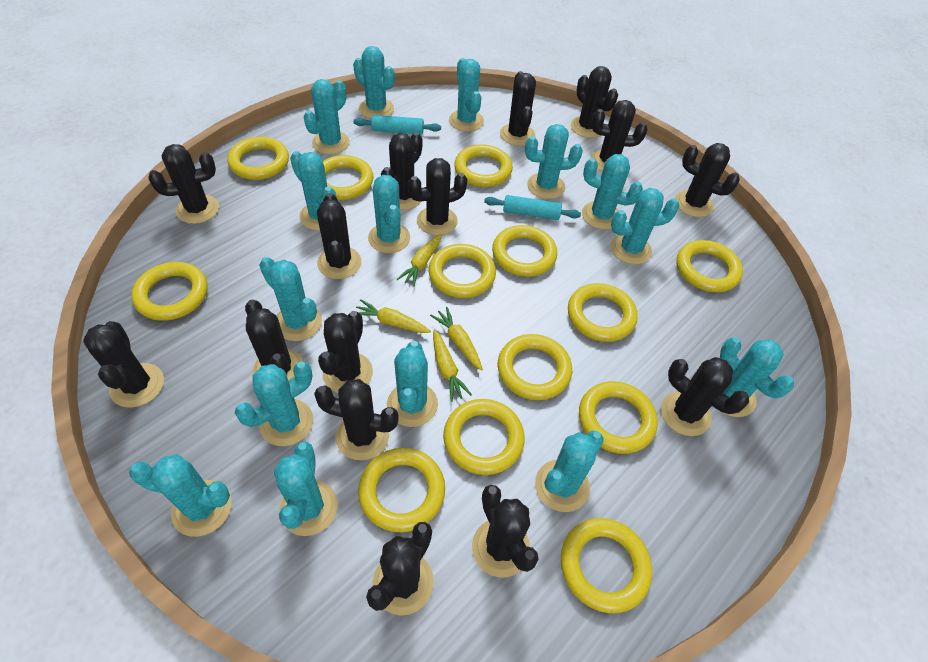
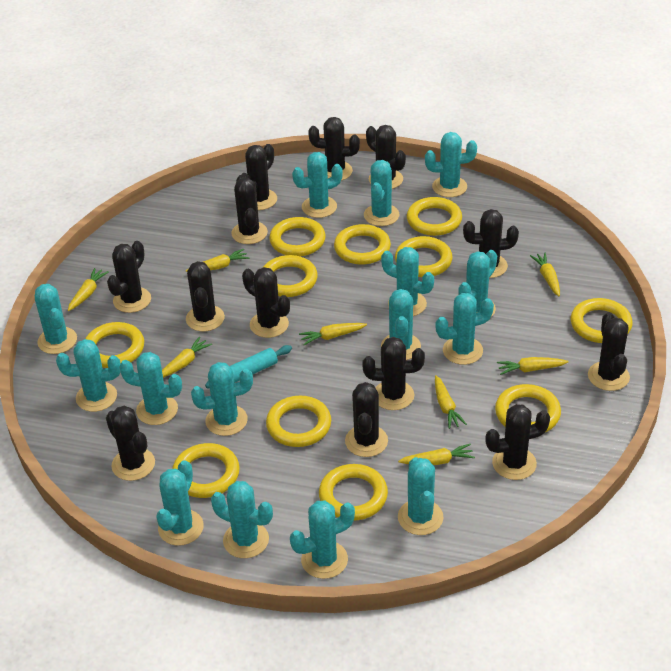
black cactus: [83,321,164,408] [149,144,219,224] [245,300,303,381] [314,379,399,460] [317,193,361,279] [318,311,373,393] [366,522,434,616] [381,132,423,210] [408,158,467,235] [472,485,538,578] [500,71,536,146] [571,66,618,138] [590,100,647,171] [661,357,749,436] [675,143,740,217] = 15 -> [106,406,155,481] [107,241,151,313] [186,261,225,331] [231,175,268,244] [241,144,277,210] [242,267,290,338] [308,117,360,181] [345,382,388,457] [362,337,425,410] [366,125,406,189] [463,209,519,278] [485,404,550,480] [588,312,630,391] = 13
turquoise rolling pin: [353,115,441,135] [484,195,581,220] = 2 -> [205,345,292,388] = 1
yellow carrot: [356,299,431,333] [397,234,442,287] [430,307,483,371] [433,329,472,402] = 4 -> [68,268,109,311] [162,337,212,378] [186,249,249,272] [299,323,367,345] [398,444,475,465] [435,375,467,429] [497,357,569,375] [530,253,560,296] = 8
yellow ring: [131,262,207,321] [227,137,289,180] [323,155,374,200] [358,448,445,532] [429,244,496,298] [443,399,525,475] [454,144,513,187] [492,225,557,277] [498,334,572,400] [561,518,652,613] [568,283,638,342] [579,381,658,454] [676,240,743,292] = 13 -> [85,322,144,368] [172,443,240,498] [263,255,318,297] [266,396,331,447] [269,217,326,256] [319,464,388,520] [334,224,391,265] [395,236,453,277] [407,197,462,236] [495,384,561,432] [571,298,633,343] = 11

